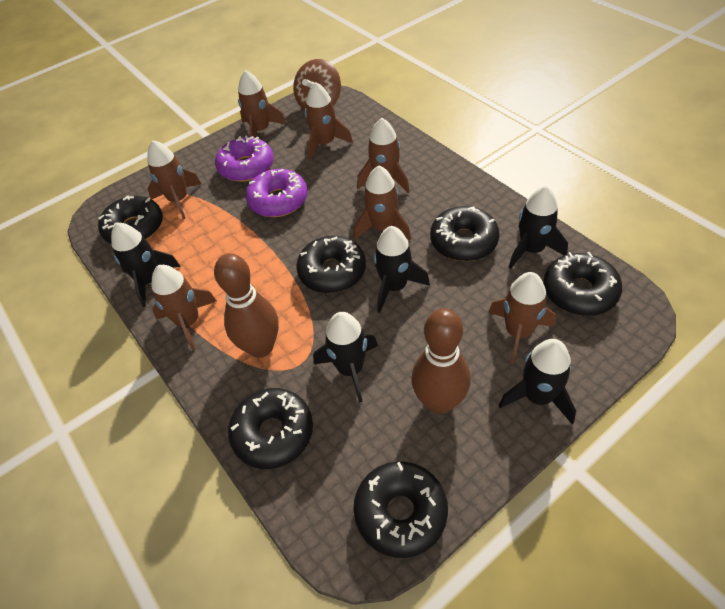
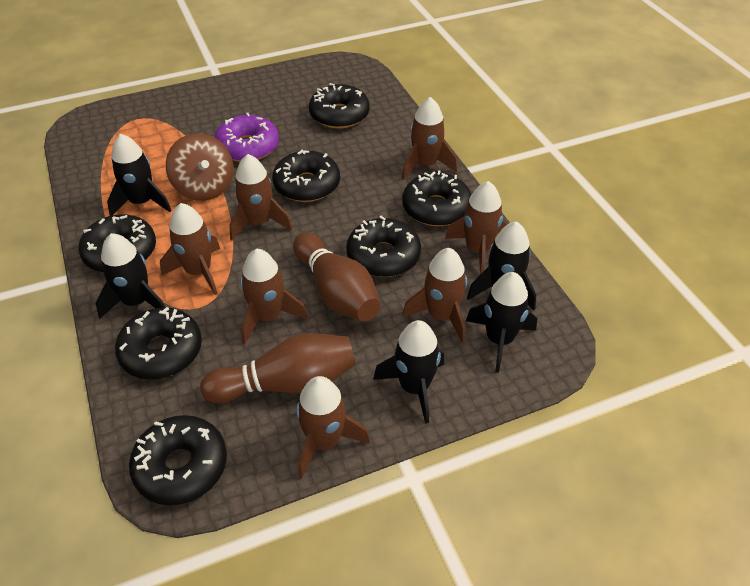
black donut: [98,196,163,244] [228,388,313,469] [296,236,366,293] [353,461,448,558] [430,206,500,261] [543,252,622,316] = 6 -> [79,214,156,272] [115,307,202,379] [129,415,227,505] [272,149,340,202] [309,83,370,128] [346,216,421,277] [402,170,472,226] = 7
purple donut: [215,135,274,182] [245,169,308,217] = 2 -> [214,113,279,162] = 1

